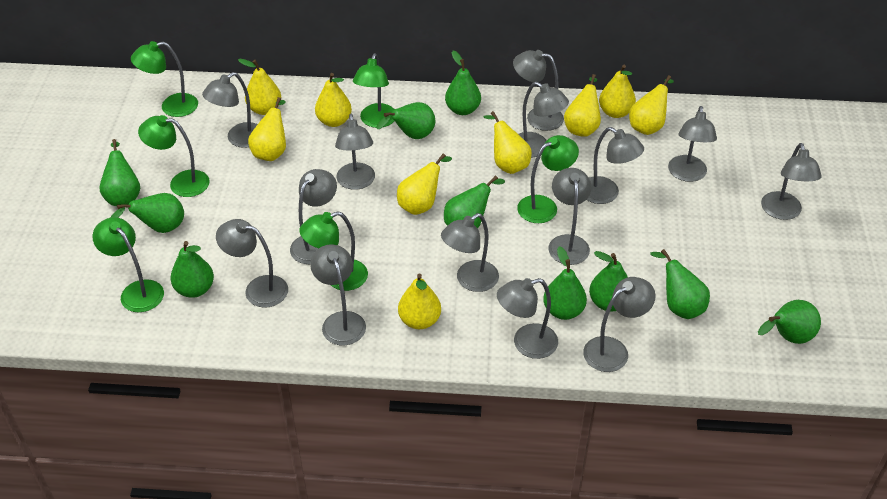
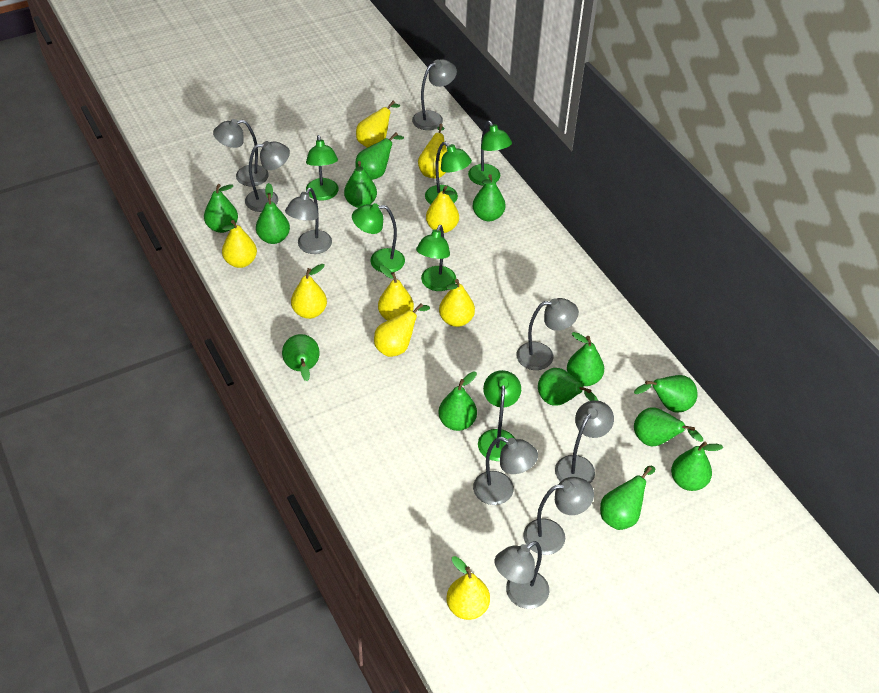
green pear: [99,139,140,206] [110,193,184,233] [171,241,214,298] [377,102,435,139] [444,175,505,228] [445,51,481,115] [543,246,587,320] [589,251,628,312] [650,249,710,319] [758,300,821,344] = 10 -> [204,184,238,233] [256,183,290,244] [282,334,319,381] [344,161,377,208] [355,132,404,180] [438,371,477,431] [472,174,506,221] [538,368,598,406] [567,332,604,386] [600,466,655,530] [634,375,698,413] [634,407,703,446] [671,441,723,491] = 13
grey lamp: [202,72,258,148] [216,219,288,308] [290,169,337,264] [310,244,366,345] [335,114,375,190] [441,213,499,292] [497,278,558,359] [513,50,564,131] [519,82,569,157] [549,168,591,265] [583,277,656,372] [586,127,644,204] [668,106,717,182] [761,143,822,220] = 14 -> [213,119,269,186] [245,141,290,212] [285,188,332,254] [412,59,457,130] [473,437,538,505] [495,541,549,609] [517,298,579,370] [523,477,594,555] [555,400,614,483] = 9

